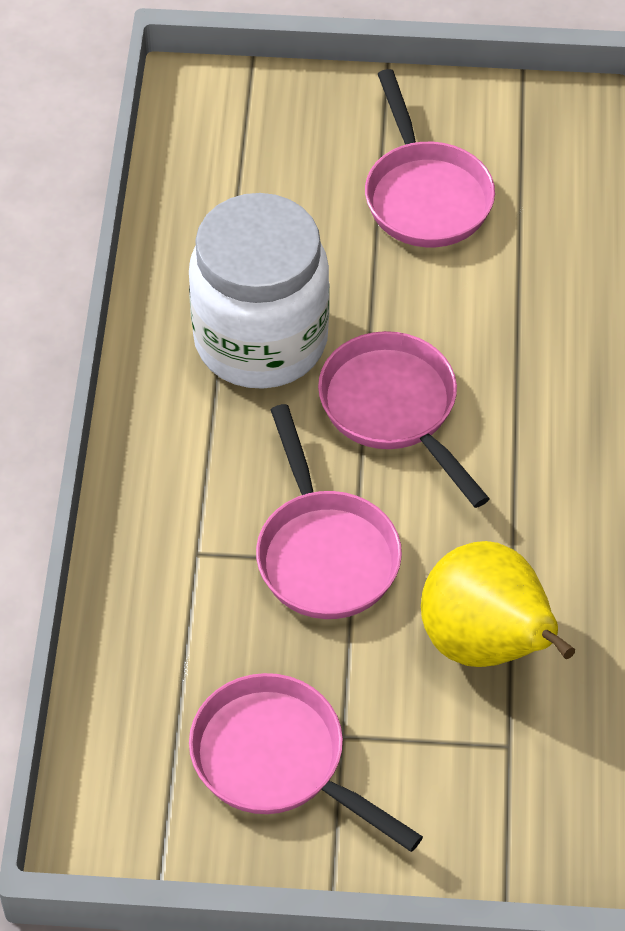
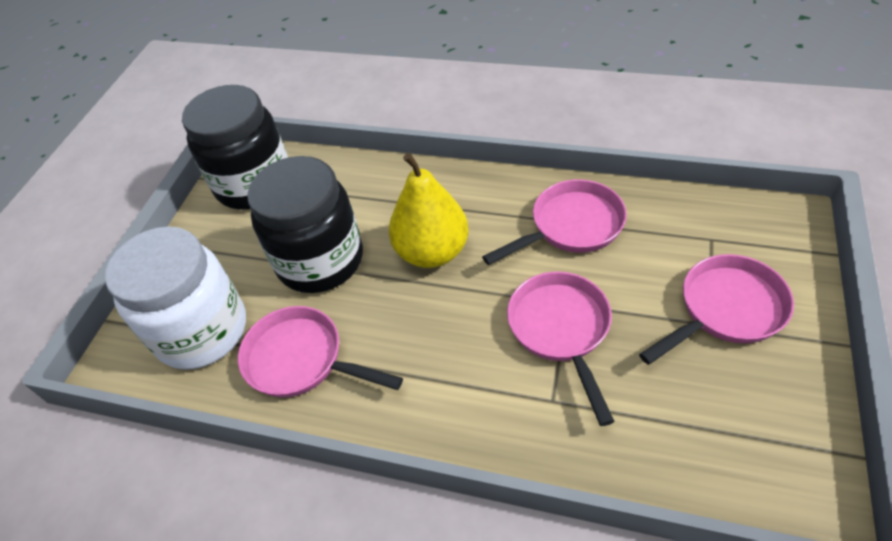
black jar: none = 0 -> [182,85,288,209] [247,156,363,293] = 2

